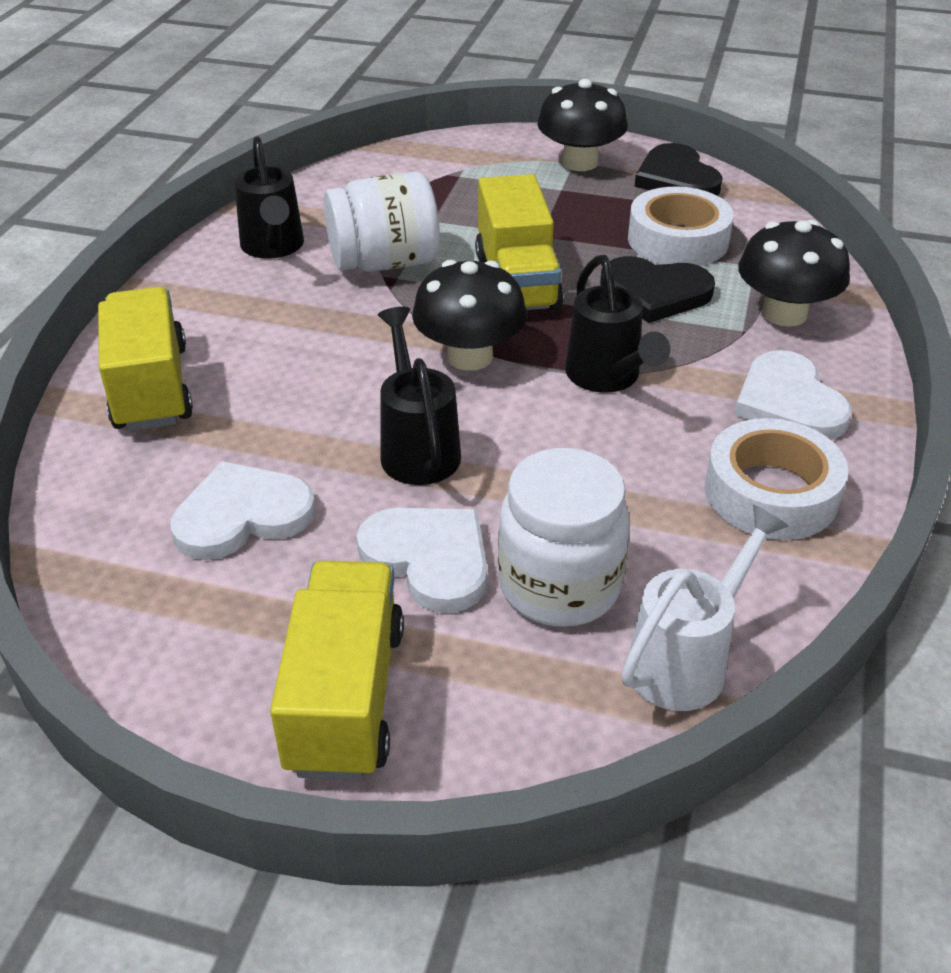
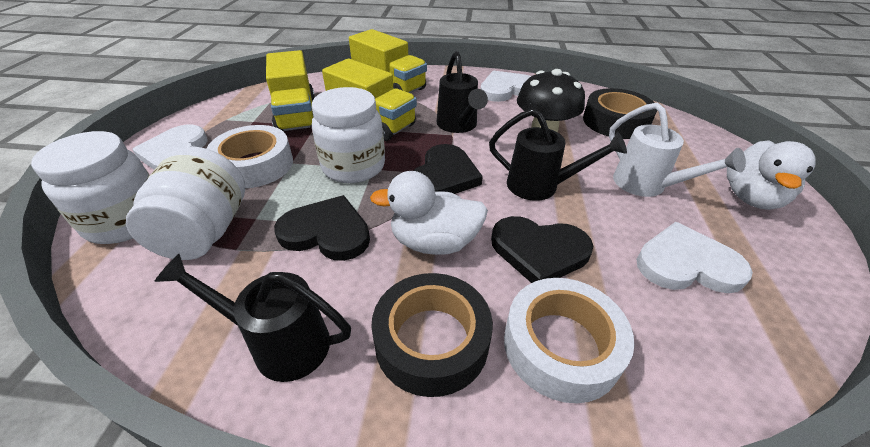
black heart: [600,256,715,323] [635,143,723,196] = 2 -> [274,195,370,261] [414,144,483,194] [491,216,593,283] = 3
black mushroom: [412,260,527,371] [537,79,627,171] [738,220,850,327] = 3 -> [517,69,585,132] = 1
black tape: none = 0 -> [371,273,493,397] [583,88,657,139] = 2
white duck: none = 0 -> [370,171,488,255] [727,140,816,210] = 2
white jar: [324,172,440,272] [498,448,630,627] = 2 -> [31,131,150,244] [126,147,245,260] [312,87,385,183] = 3

